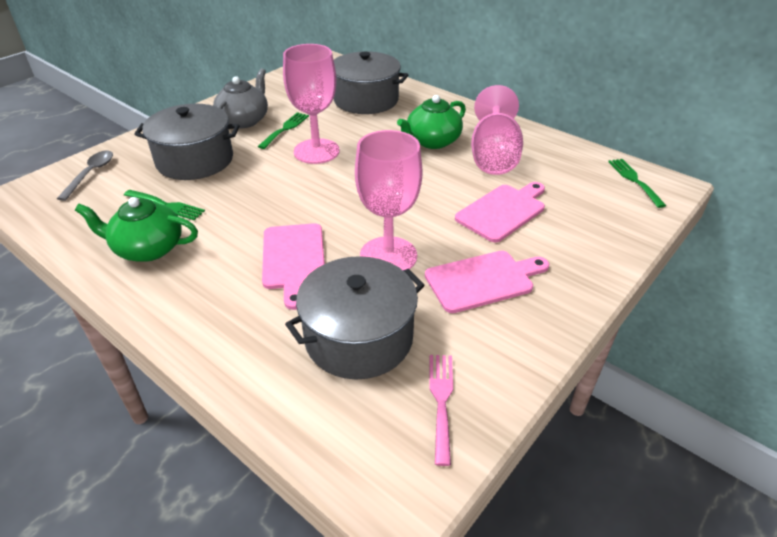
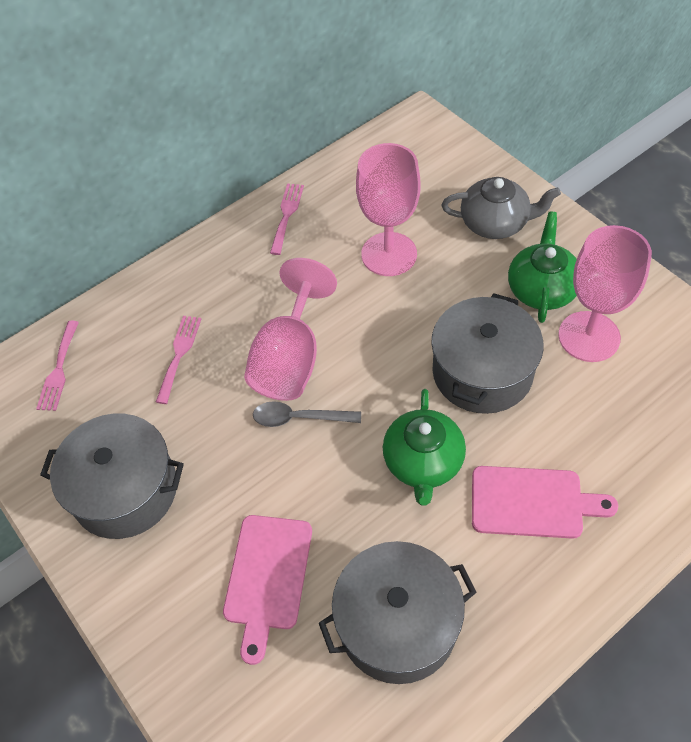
green fork: [124,190,205,220] [258,112,309,149] [608,159,666,208] = 3 -> none = 0
pink cutting board: [262,223,325,310] [425,251,549,313] [455,182,545,242] = 3 -> [223,515,312,665] [472,466,618,539] = 2
pink fork: [429,355,453,466] = 1 -> [36,321,79,411] [156,316,201,404] [270,183,304,255] = 3

